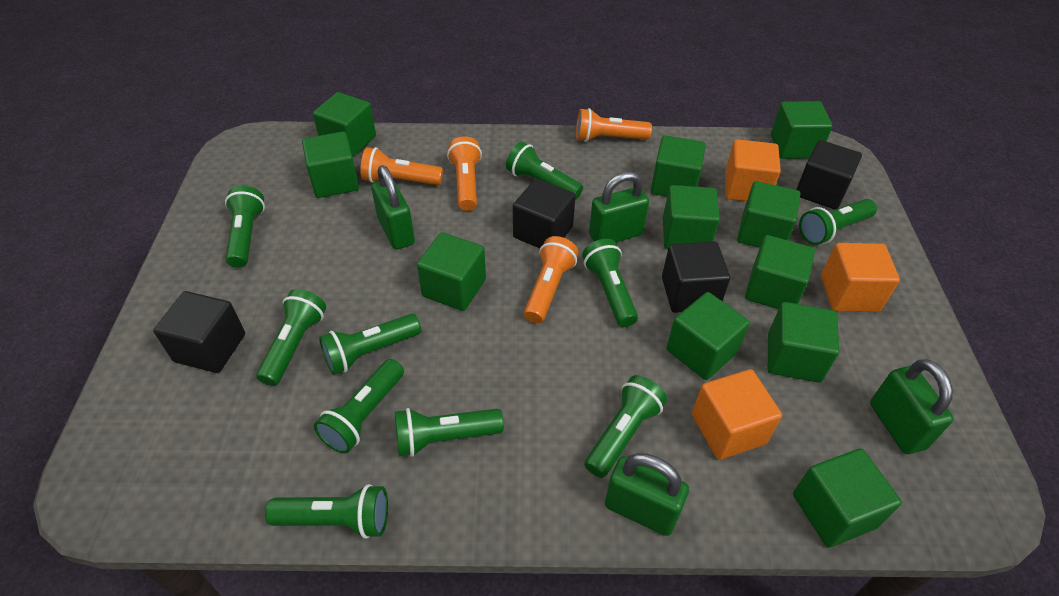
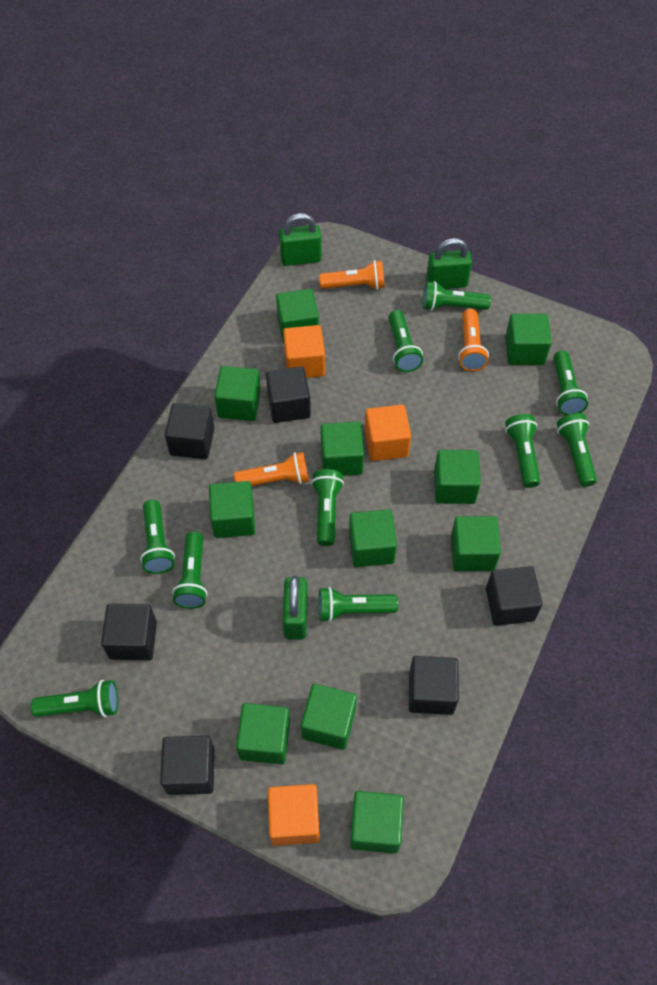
black cube: [153,291,245,373] [513,179,576,248] [662,242,730,313] [796,140,862,210] = 4 -> [101,604,157,661] [160,736,215,795] [165,403,215,459] [266,366,311,423] [409,656,459,715] [486,566,543,626] = 6
green padlock: [371,165,415,250] [589,172,649,242] [605,453,689,536] [870,359,954,454] = 4 -> [279,213,322,266] [282,575,308,640] [426,238,472,289] = 3
orange flashlight: [360,147,443,185] [447,136,482,211] [524,236,579,323] [576,108,652,142] = 4 -> [234,452,309,486] [319,260,385,290] [458,309,489,371] = 3

